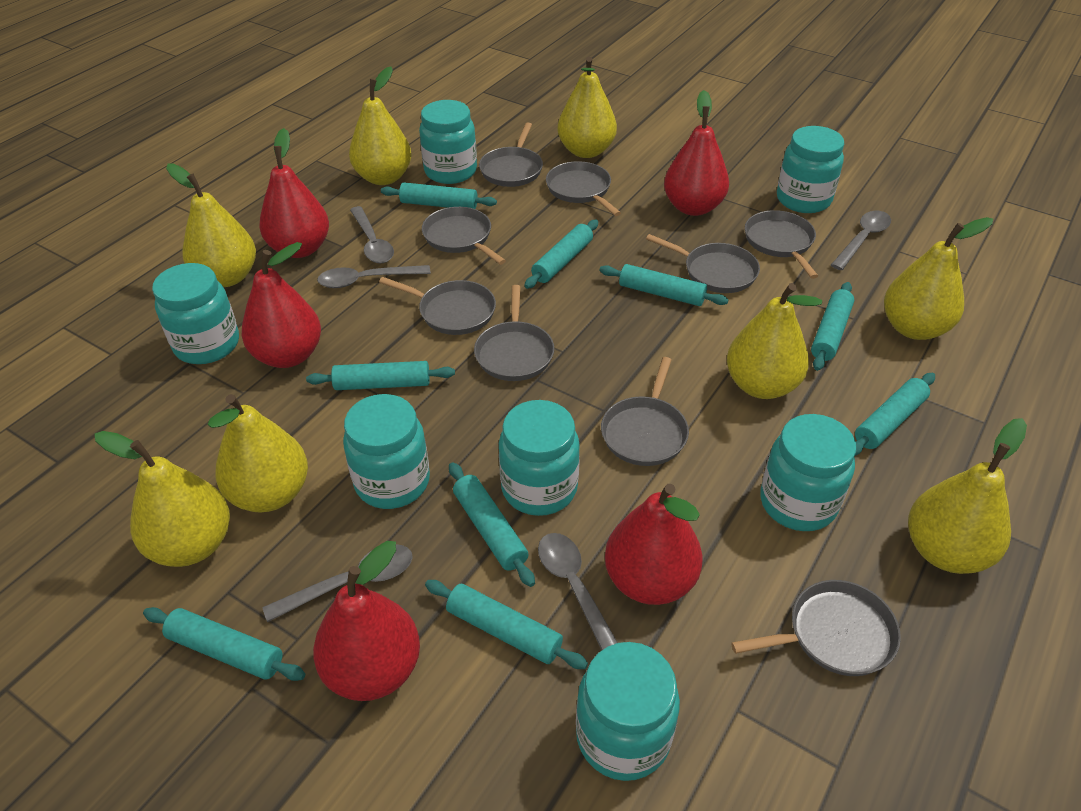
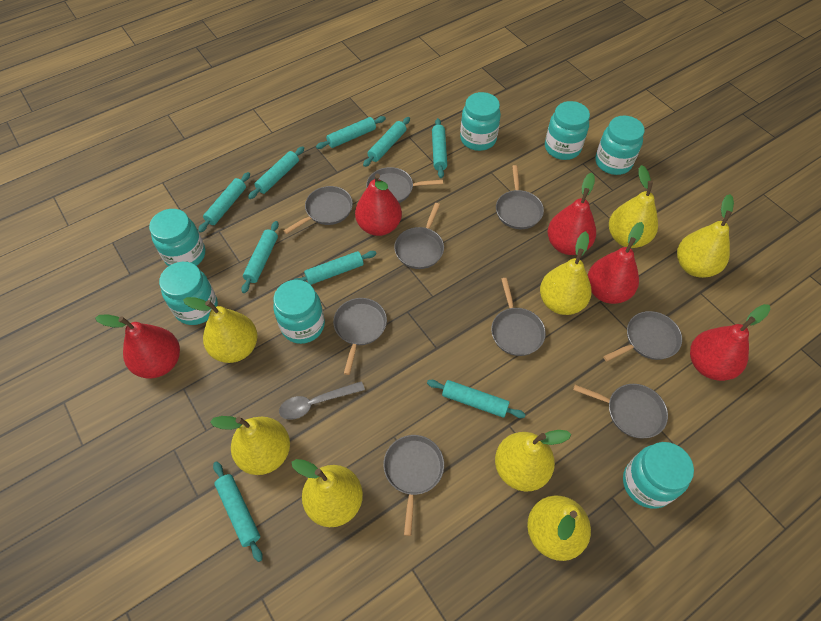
grey spoon: [263,544,413,622] [317,265,431,288] [350,206,394,264] [538,533,618,650] [831,211,891,270] = 5 -> [279,381,365,420] = 1

